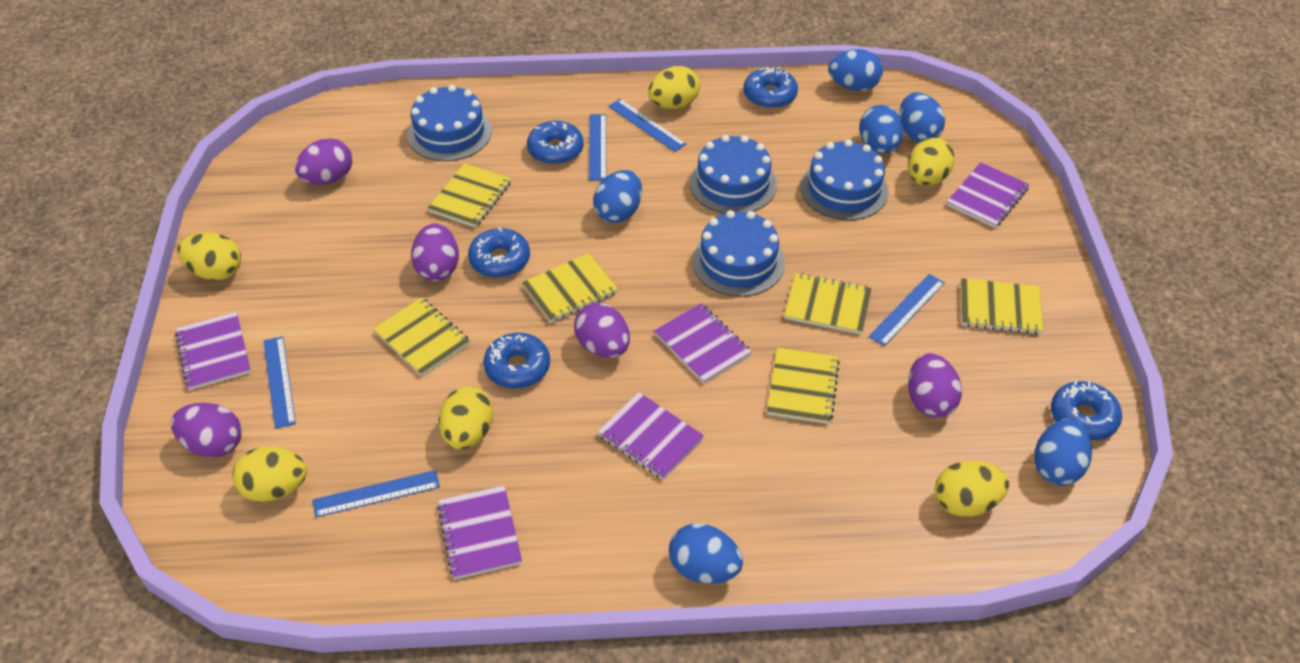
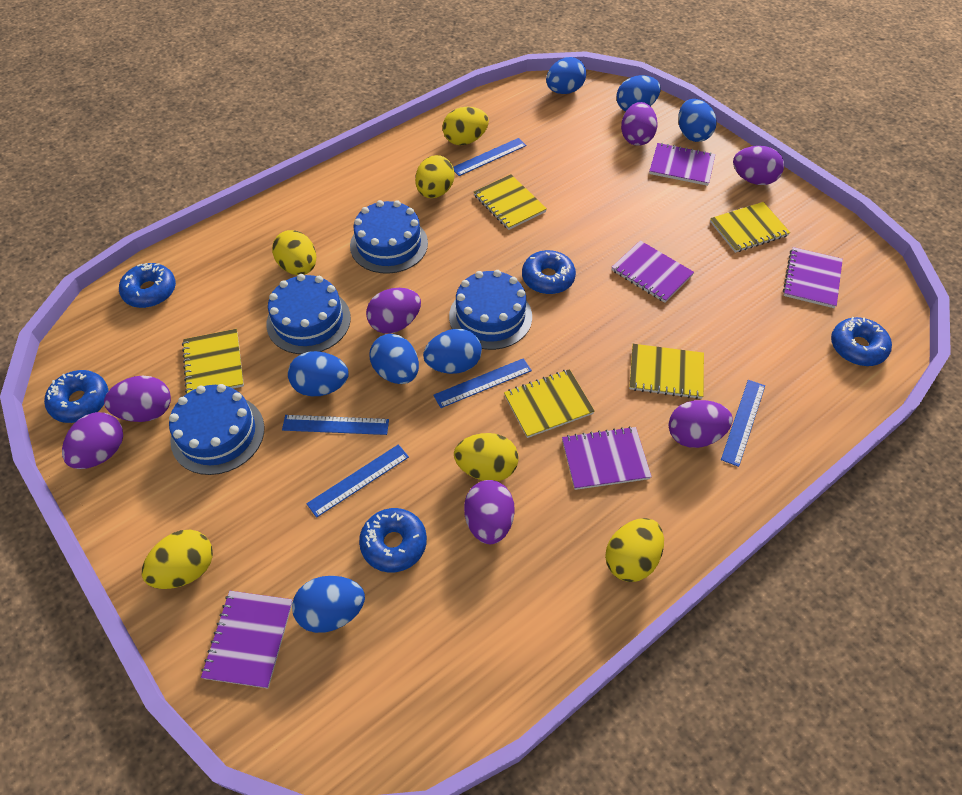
blue egg: [593,170,642,223] [669,523,743,584] [828,49,883,91] [859,105,904,154] [899,93,945,143] [1034,419,1092,485] = 6 -> [288,351,349,396] [292,576,365,633] [370,334,419,384] [423,329,482,374] [546,57,586,94] [617,75,661,112] [678,99,717,142] = 7
purple egg: [171,403,242,458] [295,138,352,185] [411,223,459,281] [574,303,630,358] [908,353,962,418] = 5 -> [62,412,123,469] [104,376,171,422] [366,288,421,334] [464,480,515,544] [621,102,658,146] [669,400,733,448] [733,146,784,185] = 7
yellow notebook: [373,297,470,377] [427,163,511,228] [522,253,618,323] [767,347,840,424] [784,273,872,334] [961,278,1043,334] = 6 -> [182,329,244,393] [474,174,547,230] [504,369,595,438] [629,344,704,399] [710,202,790,253] = 5

